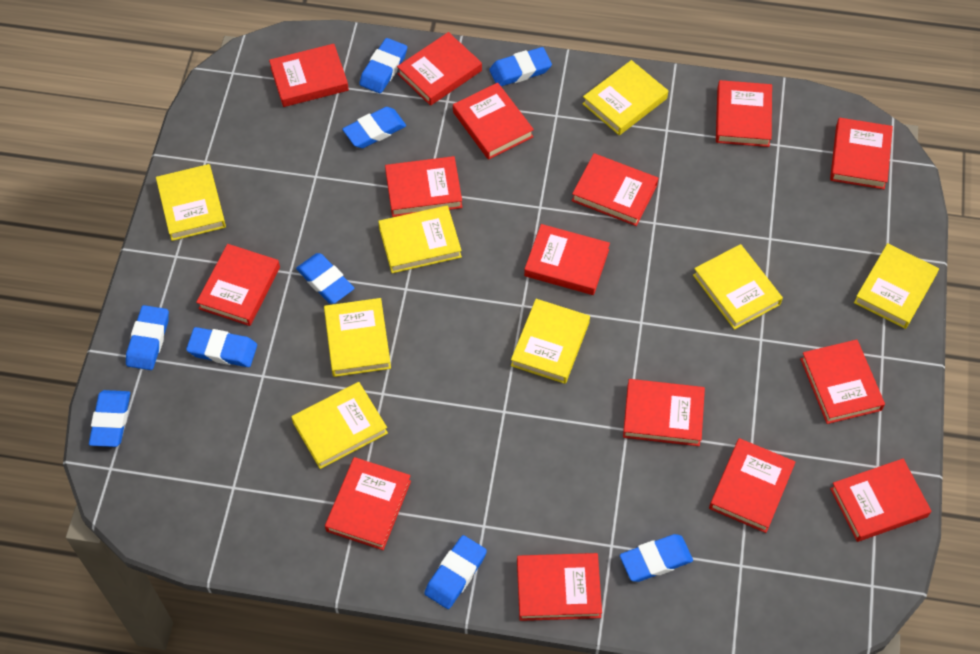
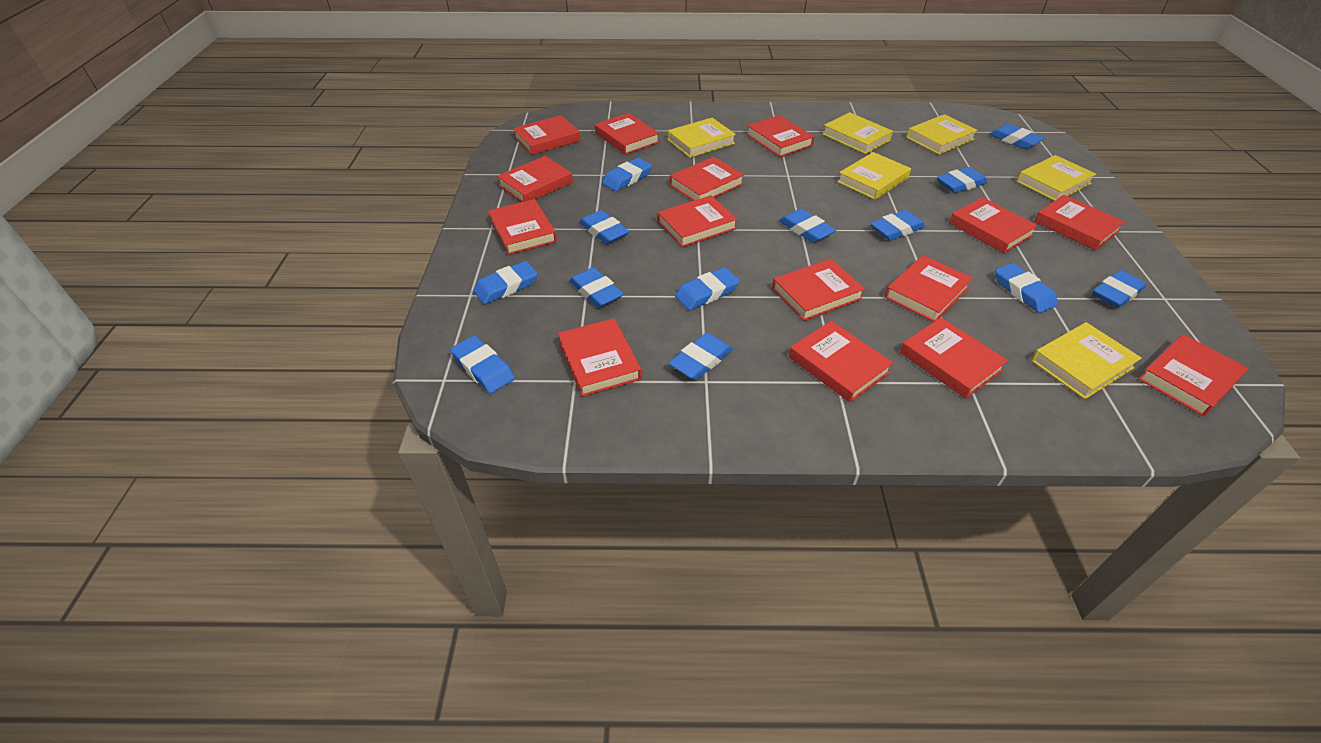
blue eraser: [89,390,130,447] [126,305,169,370] [186,327,257,367] [296,253,354,304] [343,107,406,148] [359,38,407,93] [425,535,487,609] [489,47,552,86] [620,534,693,582] = 9 -> [450,336,515,393] [473,261,538,304] [569,267,624,308] [579,210,630,244] [602,158,652,191] [669,333,733,380] [675,267,740,310] [779,209,836,243] [870,210,925,241] [937,167,988,193] [989,124,1045,149] [995,263,1058,313] [1093,270,1146,308] = 13
yellow book: [156,164,226,241] [291,382,388,469] [324,298,391,377] [378,205,462,273] [511,299,590,384] [583,60,668,135] [693,244,783,330] [854,243,939,329] = 8 -> [667,118,736,158] [822,112,893,154] [837,152,911,200] [906,114,978,155] [1017,155,1096,201] [1031,322,1142,399] = 6

